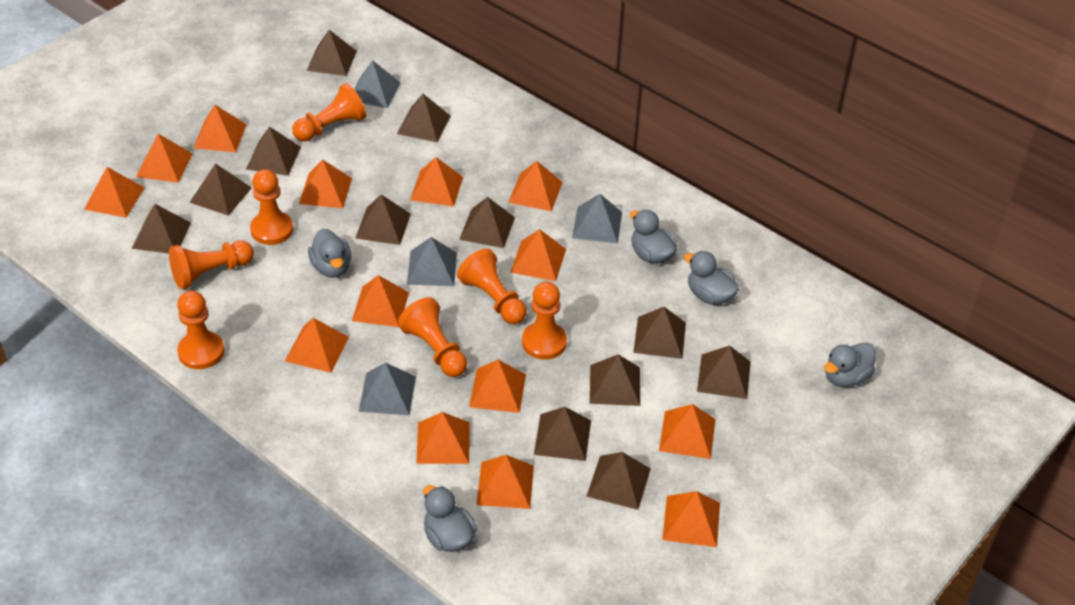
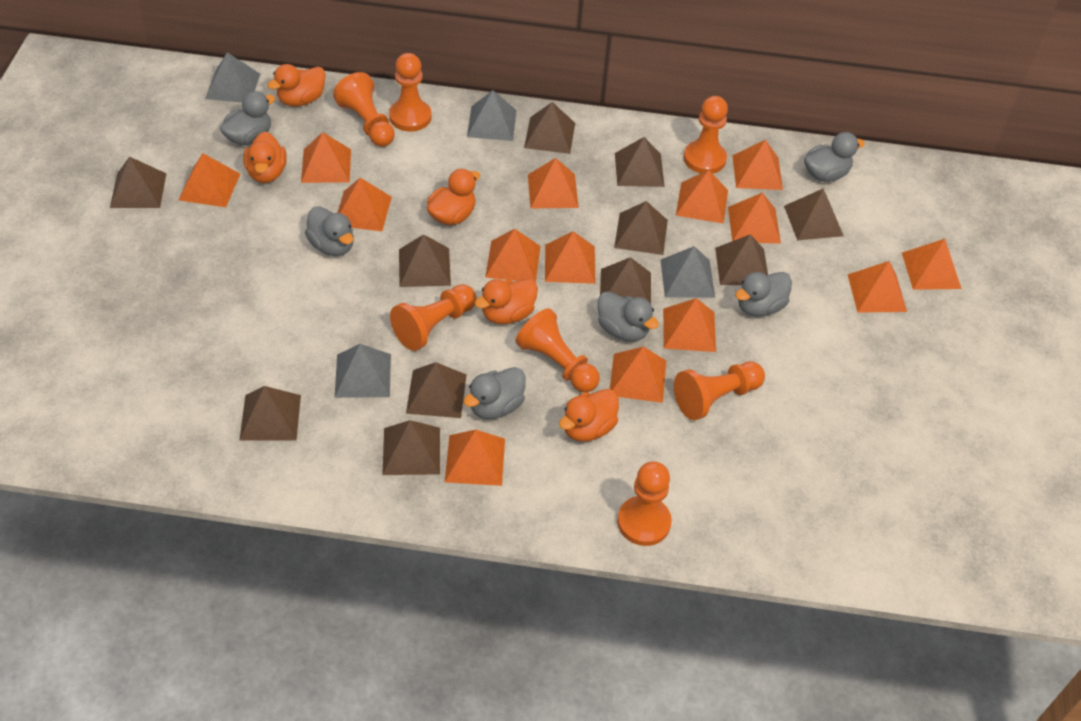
brown pyramid: [132,204,191,254] [189,163,252,216] [246,126,301,176] [307,30,357,76] [355,194,411,245] [397,94,451,143] [459,197,515,248] [534,407,591,461] [586,452,651,510] [590,354,640,406] [633,307,686,359] [697,346,751,399] = 12 -> [110,157,167,208] [240,386,301,441] [382,420,440,475] [399,234,451,287] [406,362,467,418] [524,102,575,154] [600,257,651,304] [614,201,668,255] [615,137,665,187] [715,234,768,285] [784,188,844,241] = 11
grey duck: [308,228,351,278] [423,485,477,552] [630,210,677,264] [684,251,739,305] [824,342,876,387] = 5 -> [220,91,275,146] [305,206,354,256] [463,367,526,419] [598,291,659,341] [735,272,792,317] [804,132,865,182] = 6
orange duck: none = 0 -> [243,132,287,183] [267,64,326,106] [427,169,480,225] [475,279,538,324] [559,389,619,442] = 5

